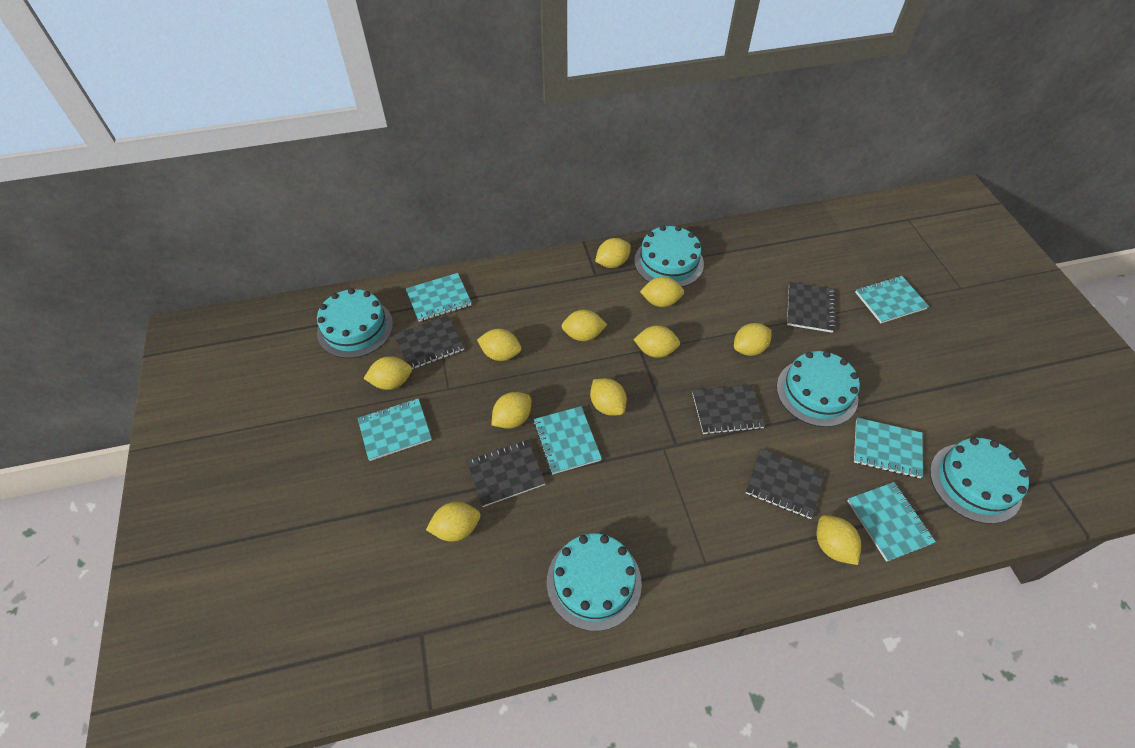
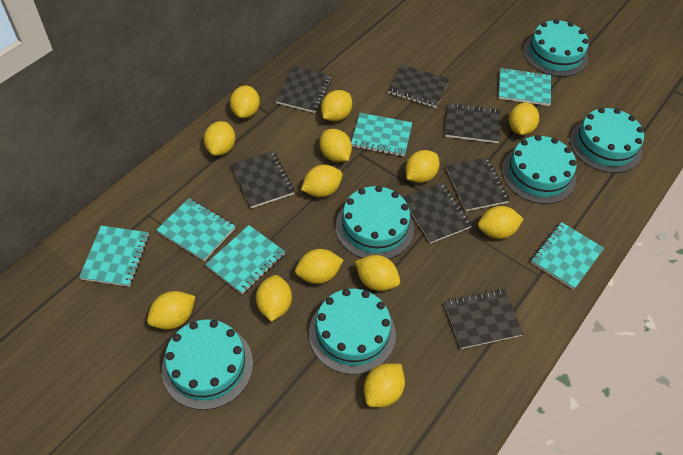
black notebook: [394,315,464,370] [466,440,546,507] [692,385,765,435] [746,448,825,519] [787,282,836,333] = 5 -> [231,151,295,208] [275,66,332,113] [388,64,449,108] [403,183,472,243] [444,289,524,349] [445,103,500,143] [446,157,510,211] = 7
turquoise cake: [317,288,393,358] [547,534,642,631] [634,225,704,287] [777,351,860,427] [930,438,1029,524] = 5 -> [162,319,253,410] [309,289,396,375] [336,185,414,259] [502,135,576,204] [523,19,589,77] [570,107,644,173] = 6
yellow lemon: [364,356,412,390] [426,502,481,542] [477,329,522,361] [492,392,531,429] [561,310,607,341] [590,378,627,416] [595,238,631,268] [633,325,680,358] [640,276,684,307] [734,323,772,356] [817,515,861,565] = 11 -> [147,291,195,330] [204,121,235,156] [230,86,260,118] [256,275,292,322] [295,249,343,284] [301,165,342,197] [319,129,352,162] [321,90,352,122] [355,255,400,291] [364,363,405,407] [405,150,440,183] [478,206,523,239] [509,103,539,135] = 13

